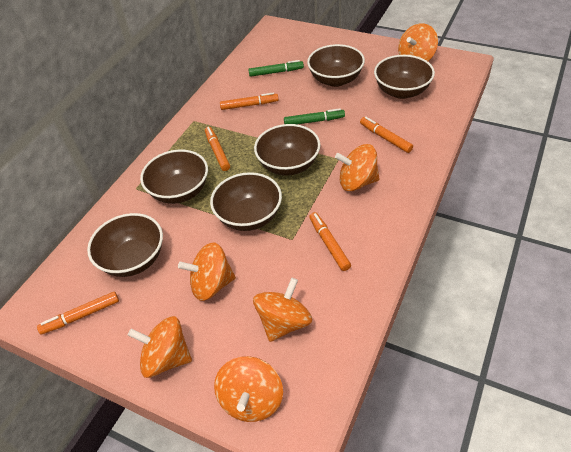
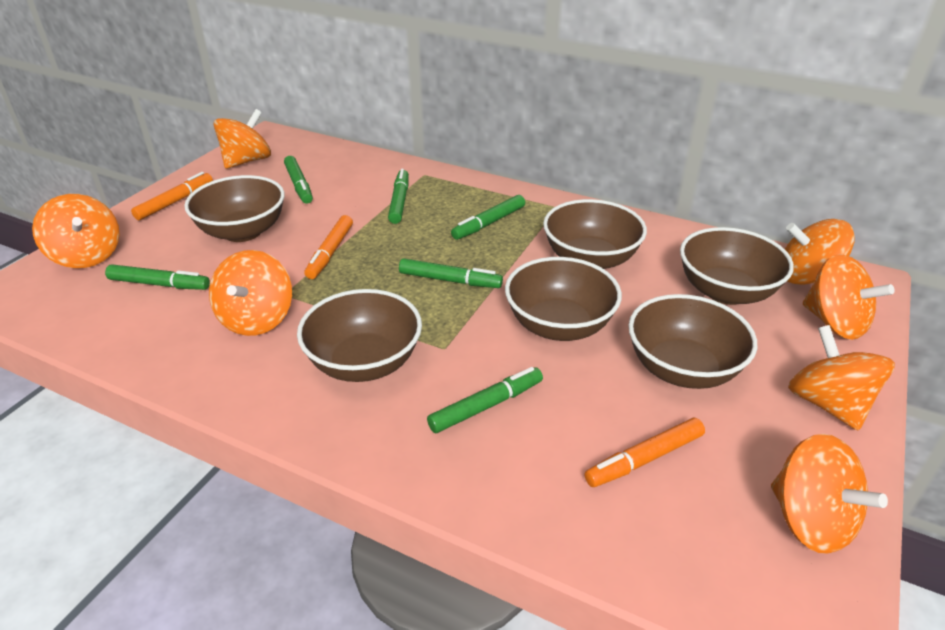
green marker: [248,60,304,77] [284,108,345,124] = 2 -> [105,264,210,290] [284,156,313,204] [388,169,409,224] [399,258,503,288] [427,367,543,433] [451,195,525,240] = 6
orange marker: [37,291,119,334] [205,127,230,171] [220,92,279,110] [309,212,351,271] [360,117,413,153] = 5 -> [131,172,213,220] [304,215,353,279] [585,418,705,487] = 3
orange spinning top: [128,316,192,378] [178,242,236,301] [214,356,283,422] [253,278,312,342] [335,144,380,191] [398,23,438,61] = 6 -> [32,194,120,268] [209,250,292,336] [213,109,271,169] [771,434,888,554] [785,219,855,285] [788,325,895,431] [803,254,894,340] = 7

